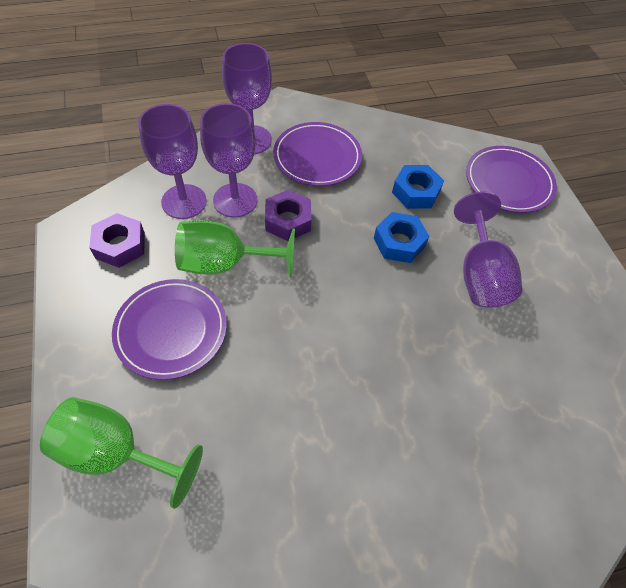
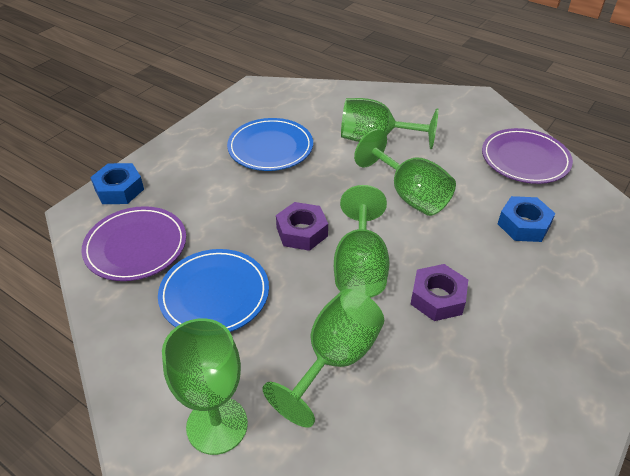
blue plate: none = 0 -> [158,249,269,332] [227,118,313,171] = 2
green goblet: [40,397,203,509] [175,220,295,278] = 2 -> [162,318,248,455] [262,289,384,428] [334,185,389,298] [341,98,438,149] [354,129,456,216] = 5
purple goblet: [138,104,207,219] [200,103,257,218] [222,43,272,154] [454,191,522,308] = 4 -> none = 0
purple plate: [112,279,227,380] [273,122,362,186] [466,146,557,213] = 3 -> [81,206,186,281] [482,128,573,184] = 2

